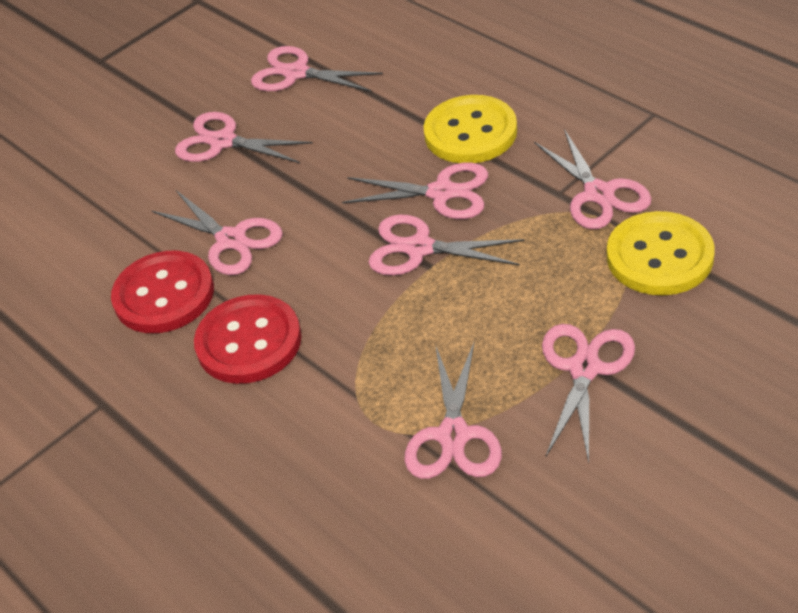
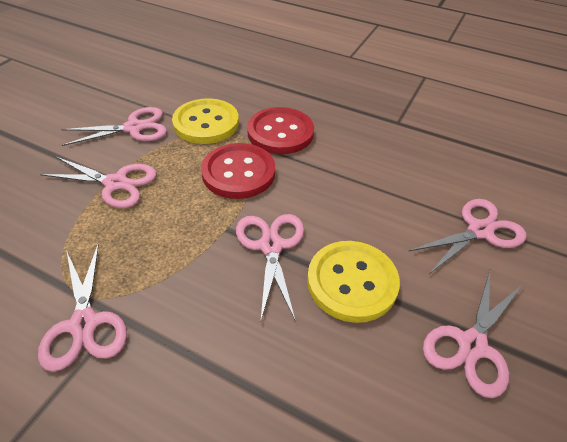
pink scissors: [152,190,283,275] [175,112,313,163] [251,46,383,92] [342,163,488,219] [368,214,525,276] [405,341,502,479] [534,129,652,229] [542,324,635,463] = 8 -> [38,242,127,372] [40,157,157,208] [61,107,167,146] [236,214,304,321] [409,199,526,274] [423,271,523,398] = 6

